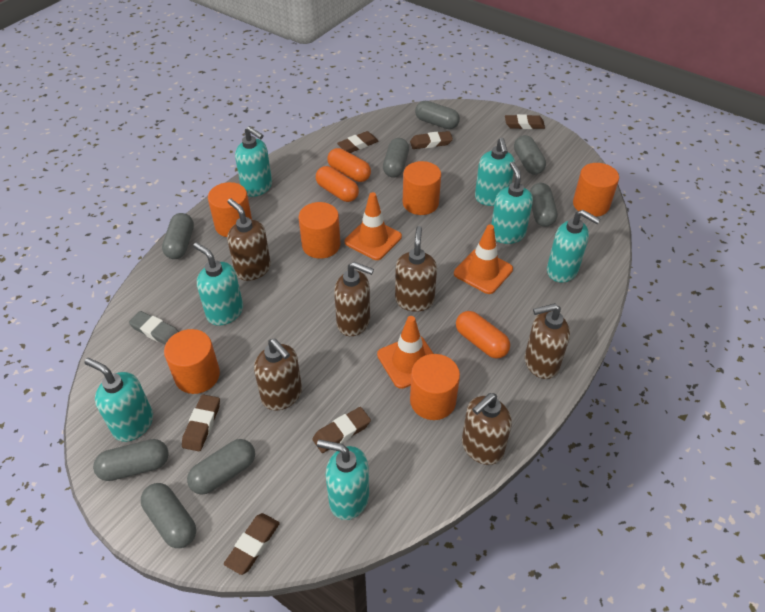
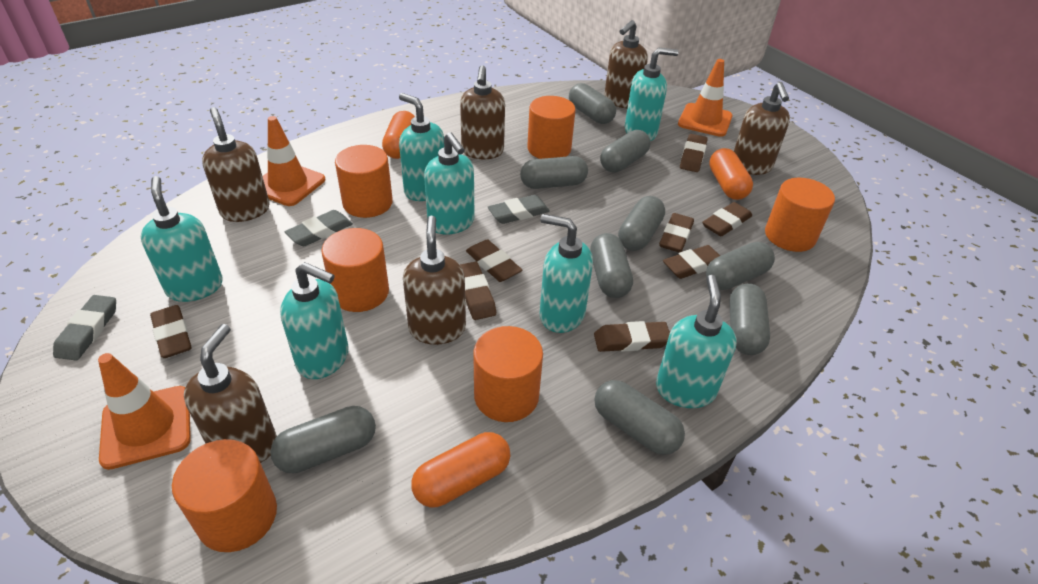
brown eraser: [182,394,220,451] [224,513,280,575] [312,407,371,453] [337,131,379,153] [410,131,453,149] [505,114,545,129] = 6 -> [150,305,192,358] [460,262,496,320] [466,239,522,282] [594,321,670,352] [659,213,694,253] [663,245,720,279] [680,134,708,172] [702,202,752,236] = 8
grey capsule: [93,439,169,481] [141,483,196,548] [162,213,194,259] [187,439,255,495] [383,138,409,178] [415,101,460,129] [514,135,546,175] [530,183,557,227] = 8 -> [270,406,376,473] [520,156,588,189] [569,83,616,124] [590,233,633,298] [594,380,685,455] [600,130,651,172] [618,196,665,251] [706,242,775,290] [729,284,770,355] = 9
grey eraser: [129,311,179,345] = 1 -> [53,295,116,360] [285,210,353,246] [488,195,550,224] = 3

